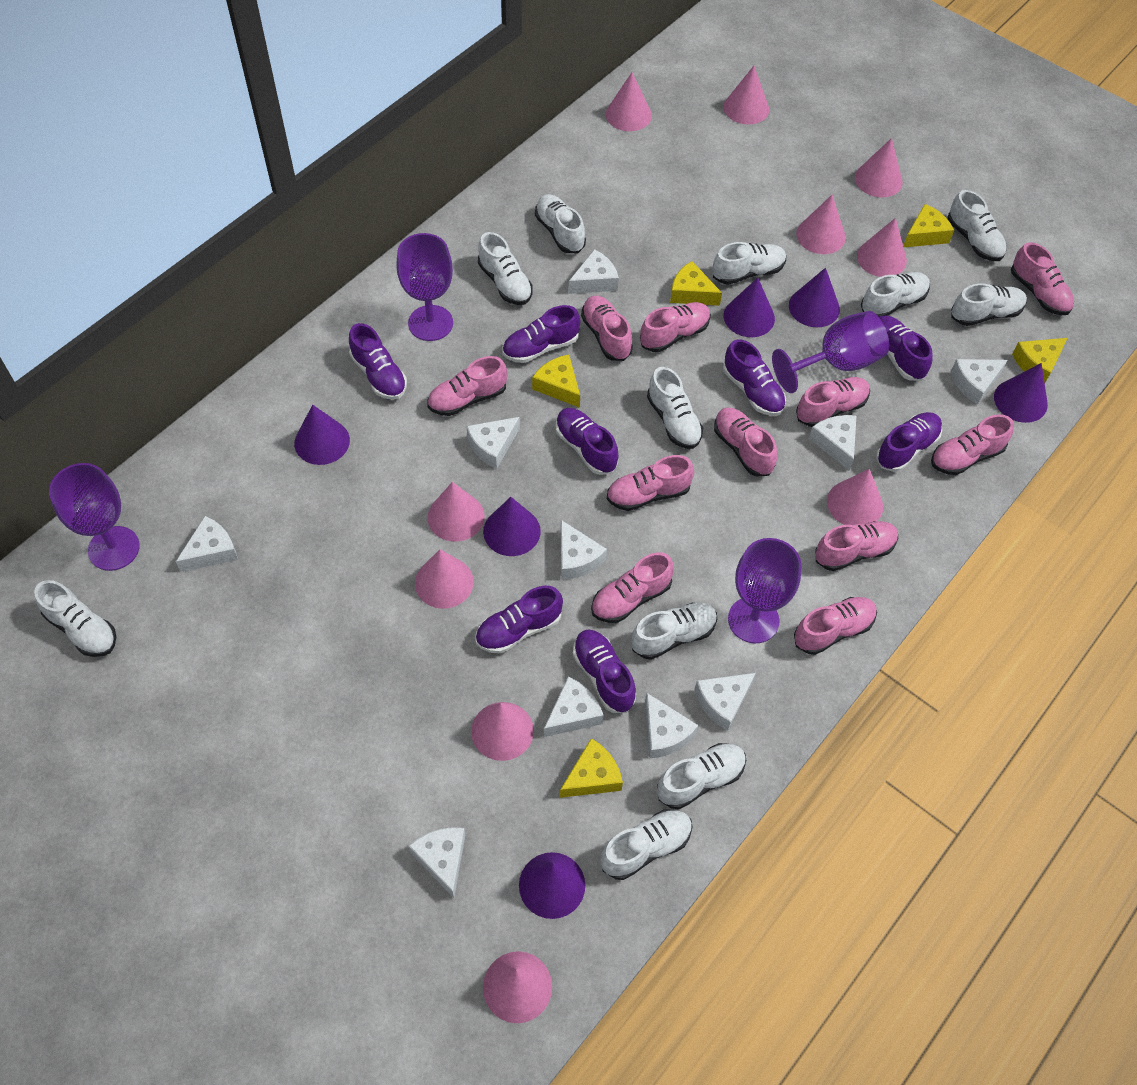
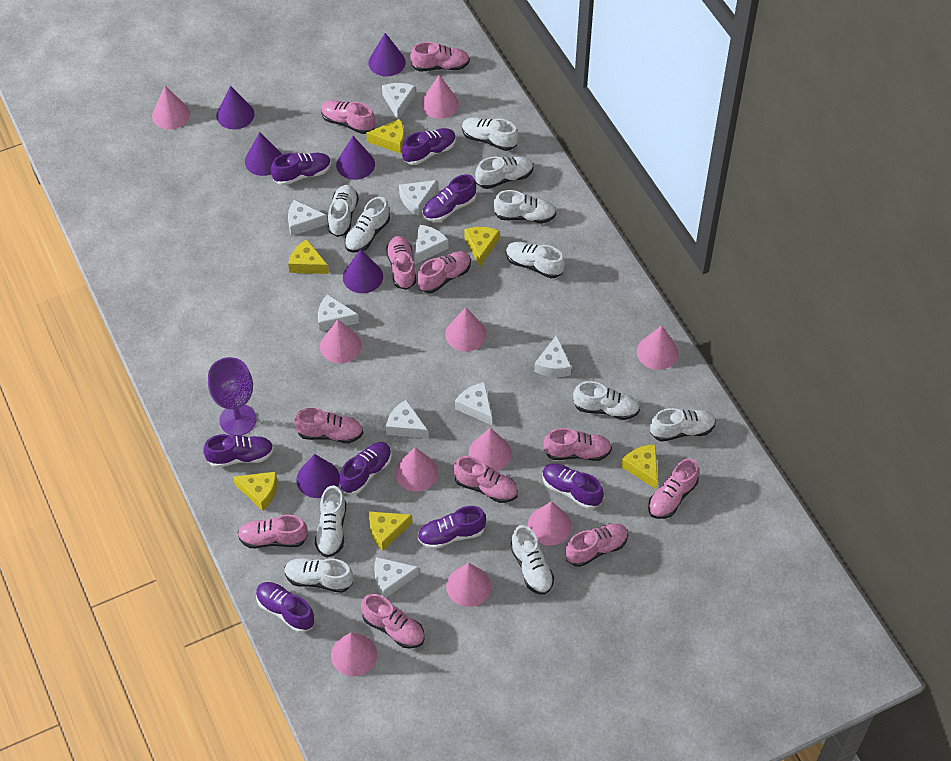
purple goblet: [49,463,140,571] [397,233,453,341] [728,538,802,643] [772,311,889,393] = 4 -> [208,357,257,436] = 1
white cheese: [176,516,238,572] [409,827,465,898] [467,417,520,469] [544,677,604,737] [561,520,607,580] [568,249,619,294] [645,693,698,759] [695,673,756,731] [809,415,856,471] [951,359,1008,405] = 10 -> [288,200,328,236] [318,294,359,331] [375,557,419,598] [382,83,415,120] [386,400,428,438] [399,180,437,216] [414,225,448,264] [455,382,492,425] [534,335,571,377] = 9
yellow cheese: [532,354,580,408] [560,738,623,798] [670,261,722,306] [903,204,954,247] [1012,338,1068,383] = 5 -> [233,472,277,511] [288,239,329,274] [366,119,404,154] [369,511,412,551] [464,227,499,266] [621,445,658,489] = 6

